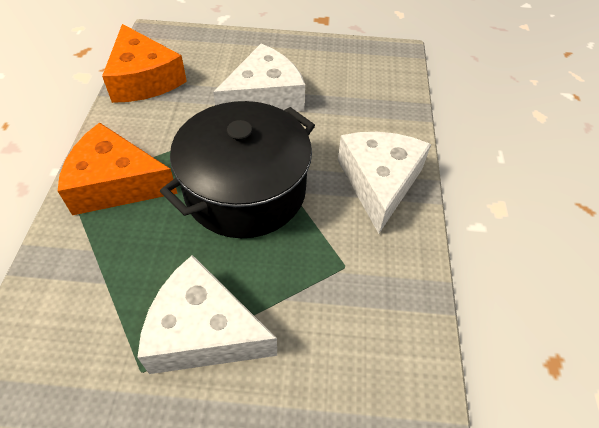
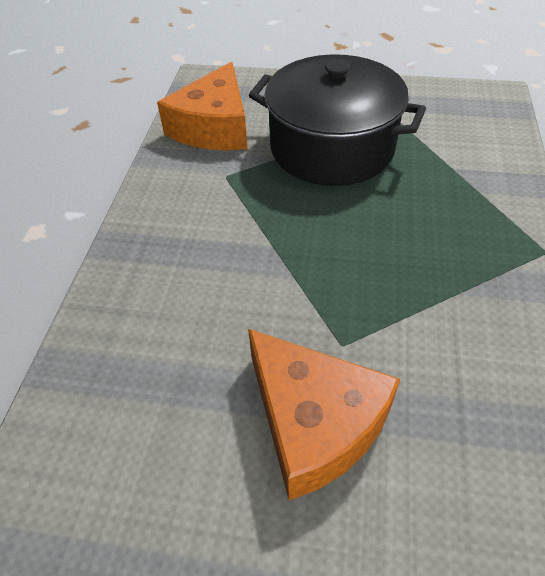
white cheese: [137,255,277,374] [213,44,305,111] [338,132,431,234] = 3 -> none = 0

